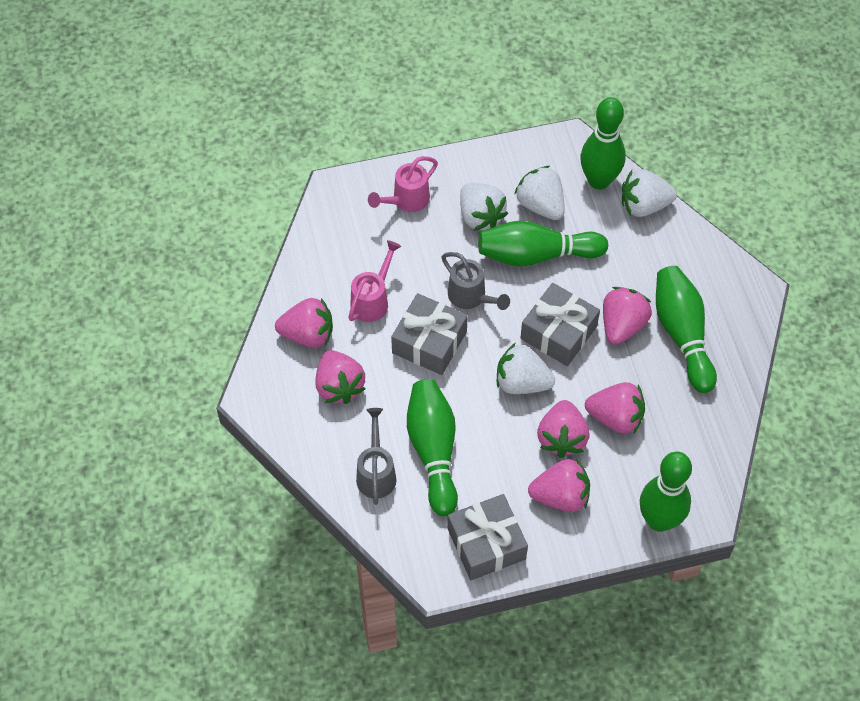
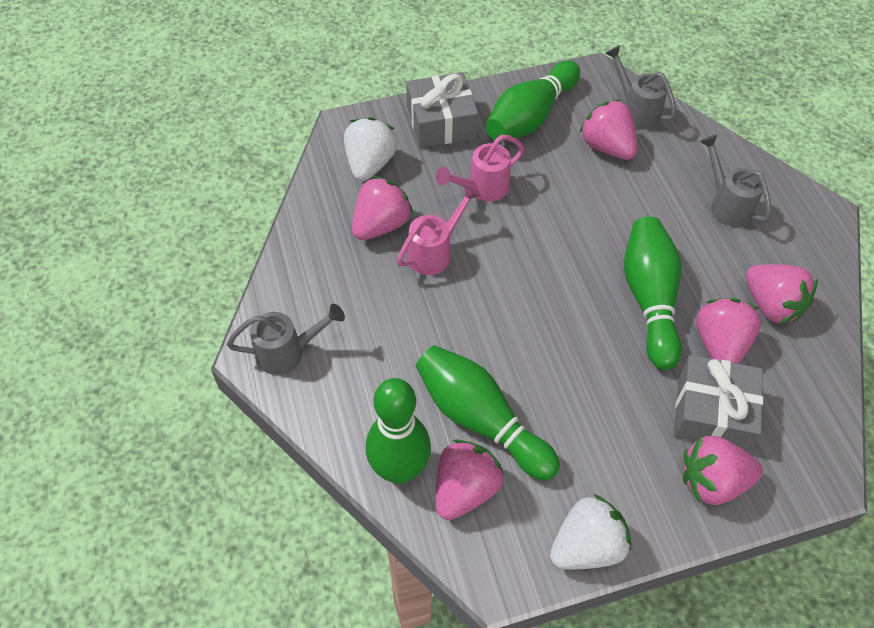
green bowling pin: [407,379,458,516] [478,220,608,267] [580,97,626,190] [640,452,692,532] [656,266,717,393] = 5 -> [366,378,431,484] [416,345,560,481] [486,61,580,141] [624,217,682,370] = 4
grey gift: [391,293,468,375] [448,494,528,580] [520,283,600,366] = 3 -> [406,72,478,148] [674,355,763,452] = 2
grey watering can: [356,408,396,505] [442,252,510,310] = 2 -> [227,304,345,375] [605,45,677,129] [700,135,772,227] = 3
white strawberry: [460,183,508,231] [497,343,555,394] [514,166,565,220] [622,169,677,217] = 4 -> [344,117,397,181] [550,494,631,569] = 2

